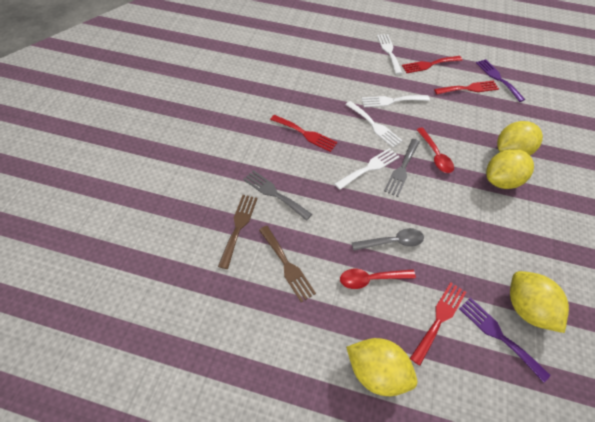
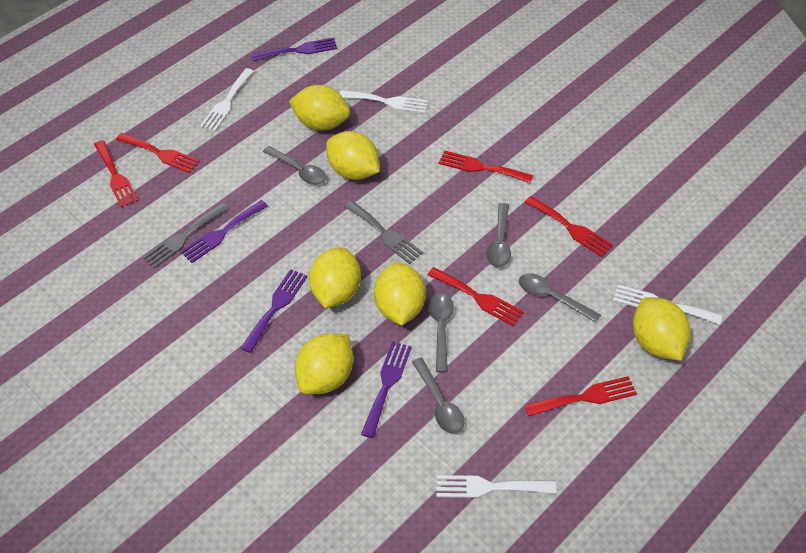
brown fork: [218,195,258,269] [259,226,316,302] = 2 -> none = 0
grey spoon: [352,228,424,251] = 1 -> [263,146,327,185] [412,358,465,434] [428,293,454,373] [487,203,511,268] [519,273,601,323] = 5
purple fork: [459,297,550,383] [476,59,525,102] = 2 -> [180,200,268,263] [241,269,308,353] [251,37,337,61] [361,341,412,438] = 4
red fork: [270,115,337,152] [402,56,463,73] [410,282,466,366] [434,81,499,94] = 4 -> [94,140,138,208] [116,133,200,173] [428,267,524,327] [439,150,533,183] [525,196,613,257] [525,376,637,416] = 6
red spoon: [340,269,416,289] [416,127,454,173] = 2 -> none = 0
yellow lemon: [346,338,417,396] [486,149,534,189] [497,121,543,155] [510,271,569,333] = 4 -> [289,85,350,131] [295,334,353,394] [309,247,361,308] [326,131,380,180] [374,262,426,326] [633,297,691,361] = 6

